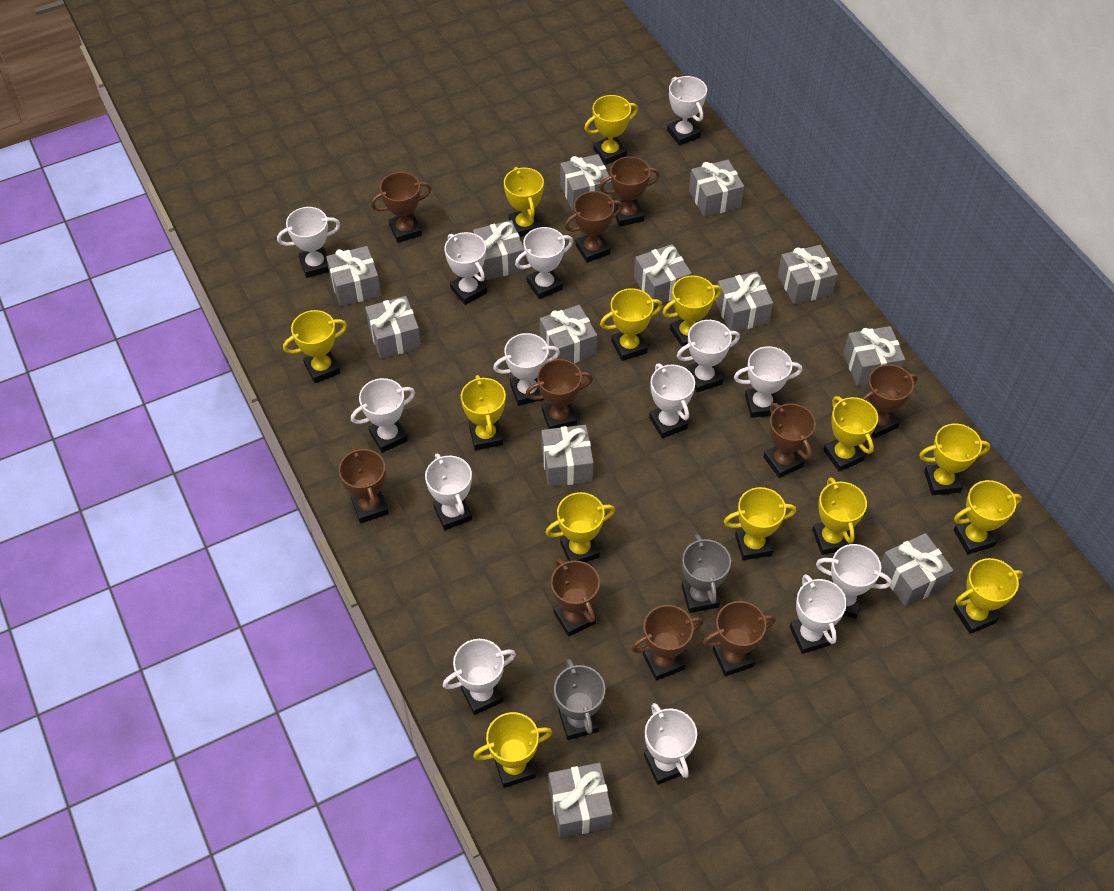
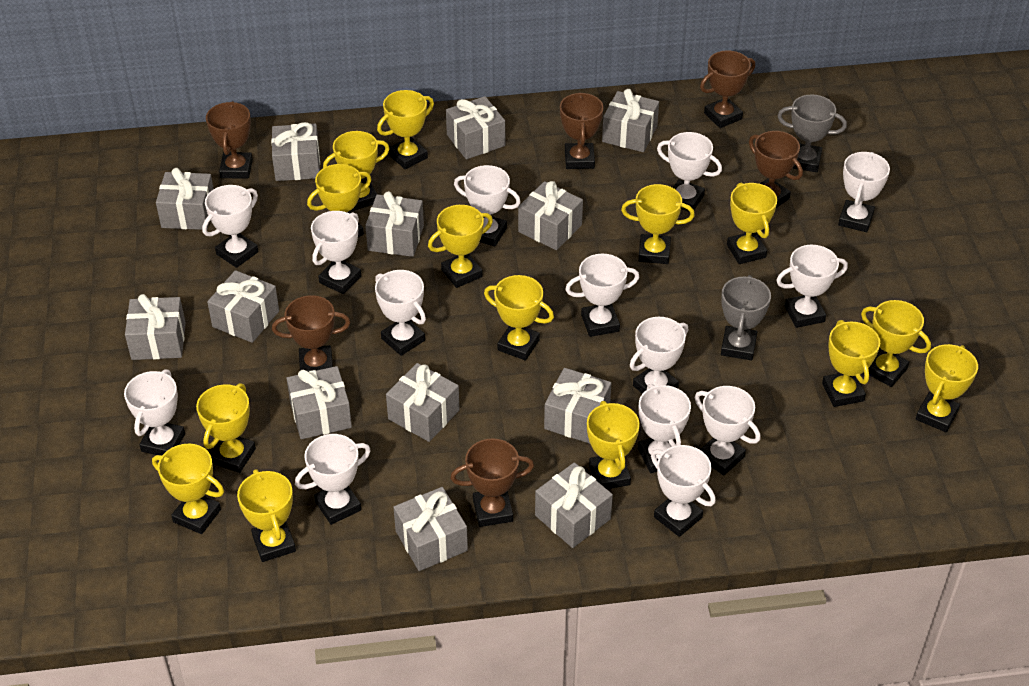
brown trophy: [339,447,389,523] [371,172,431,243] [526,359,593,429] [551,558,600,637] [565,191,623,263] [599,157,660,227] [631,605,703,681] [703,601,776,676] [763,403,816,478] [861,364,918,438] = 10 -> [206,101,253,179] [272,295,350,372] [450,438,534,527] [560,92,604,169] [700,50,755,128] [749,131,803,208] = 6

